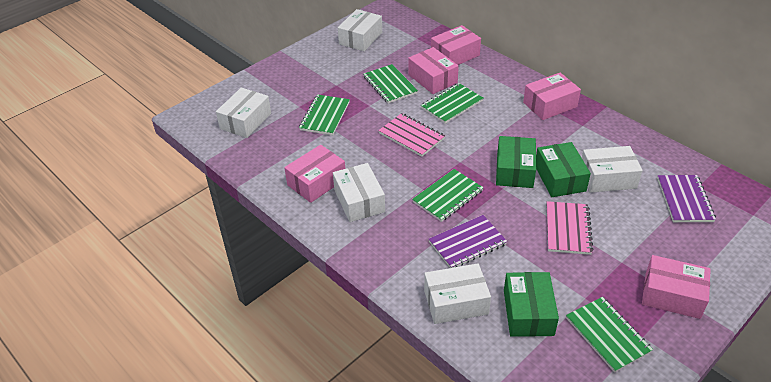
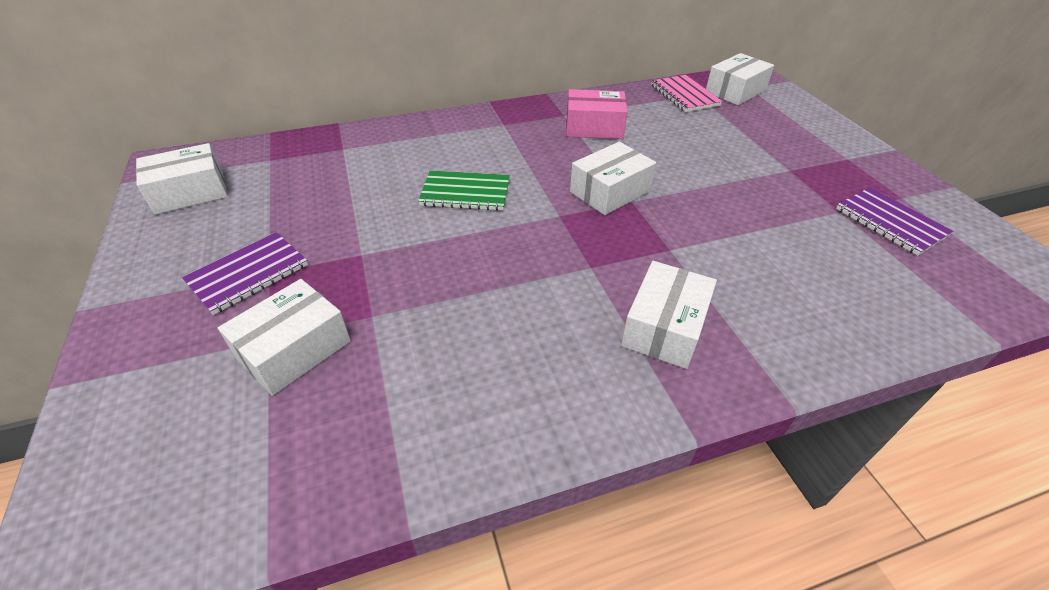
green box: [496,136,536,188] [504,272,559,337] [536,142,591,197] = 3 -> none = 0
green notebook: [299,94,350,135] [364,64,418,104] [412,169,484,222] [421,83,483,124] [566,297,653,373] = 5 -> [418,171,510,211] = 1
pink box: [284,145,345,203] [408,47,459,94] [431,25,481,65] [523,73,581,120] [642,255,711,319] = 5 -> [566,89,628,139] = 1
pink notebook: [378,113,445,157] [546,201,594,255] = 2 -> [651,75,723,112] = 1

